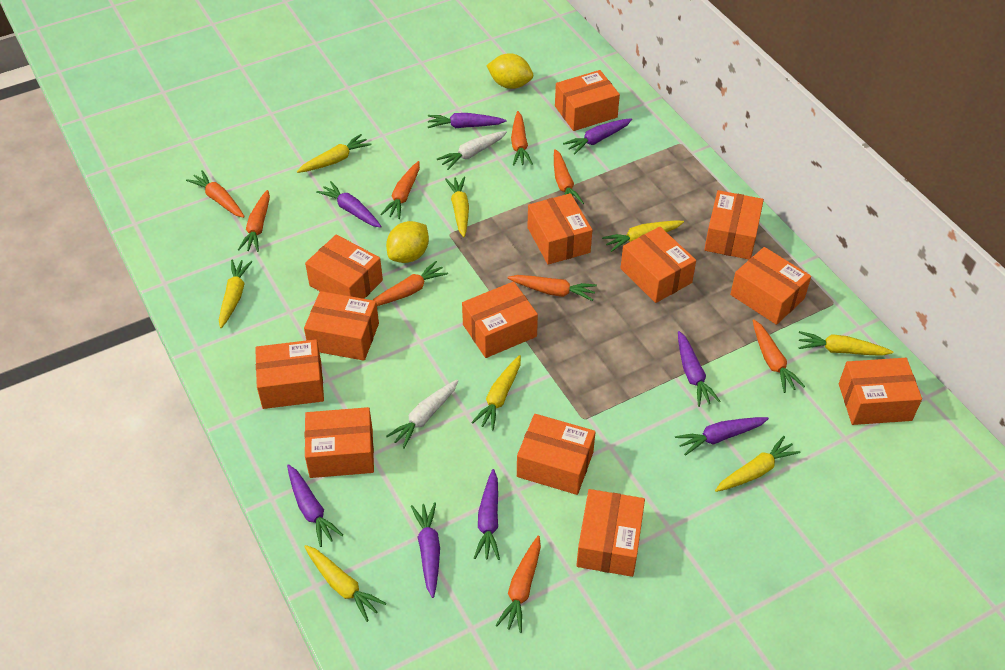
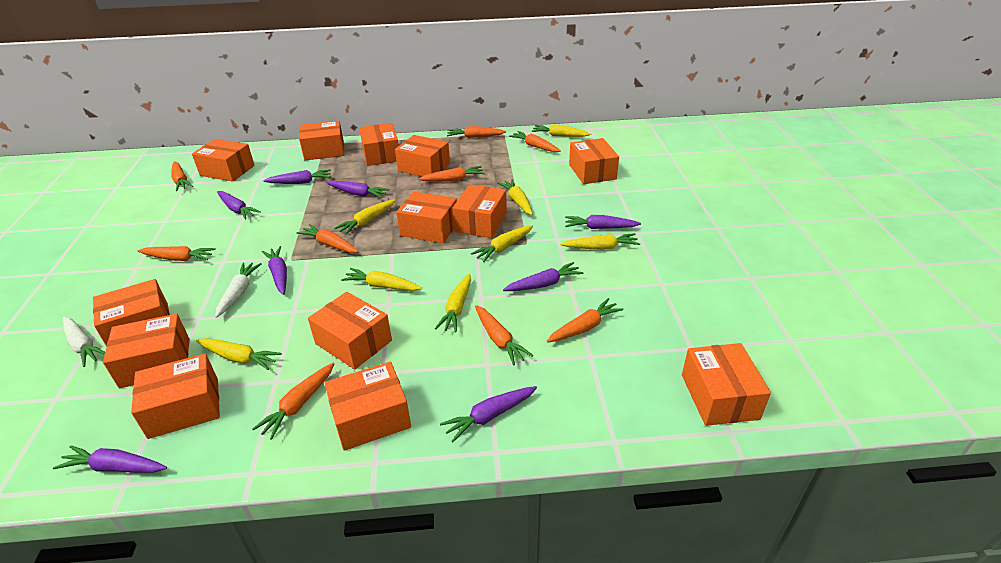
yellow lemon: [386,221,429,263] [486,53,533,89] = 2 -> none = 0

